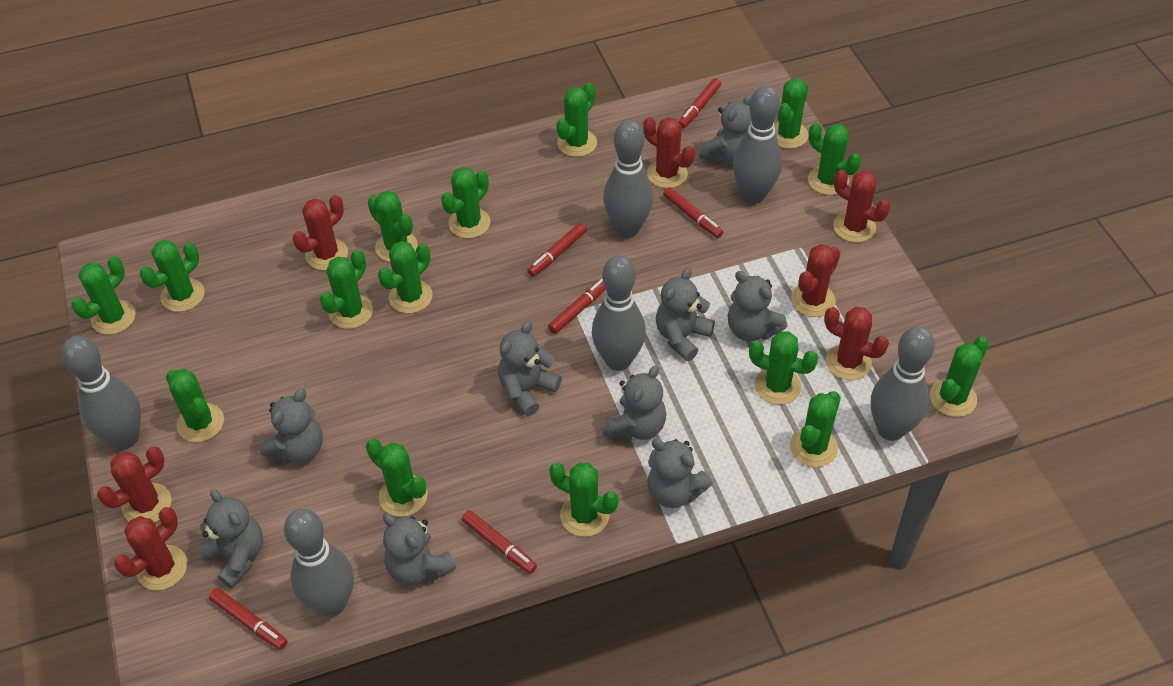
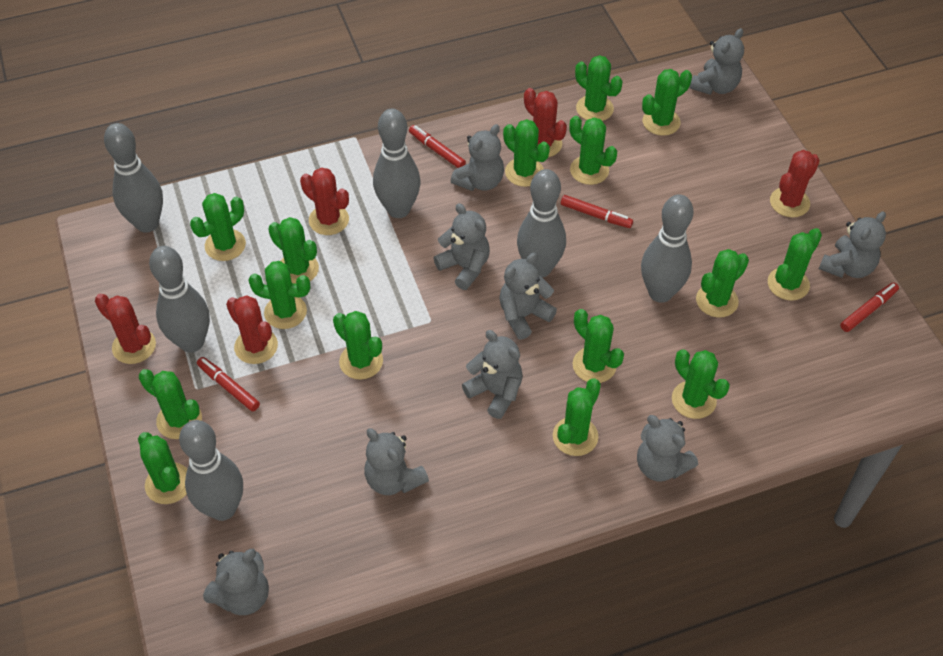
red cactus: [97,447,171,523] [114,507,187,590] [293,195,348,270] [643,117,695,188] [791,244,840,317] [824,307,889,380] [833,170,890,242] = 7 -> [95,293,156,364] [226,295,278,364] [300,167,349,235] [524,88,567,157] [770,150,820,217] = 5
red marker: [209,588,287,650] [462,510,537,574] [527,223,587,277] [548,279,606,334] [663,187,723,238] [678,78,721,128] = 6 -> [197,357,260,411] [409,125,466,168] [561,195,633,228] [840,282,899,332] = 4

